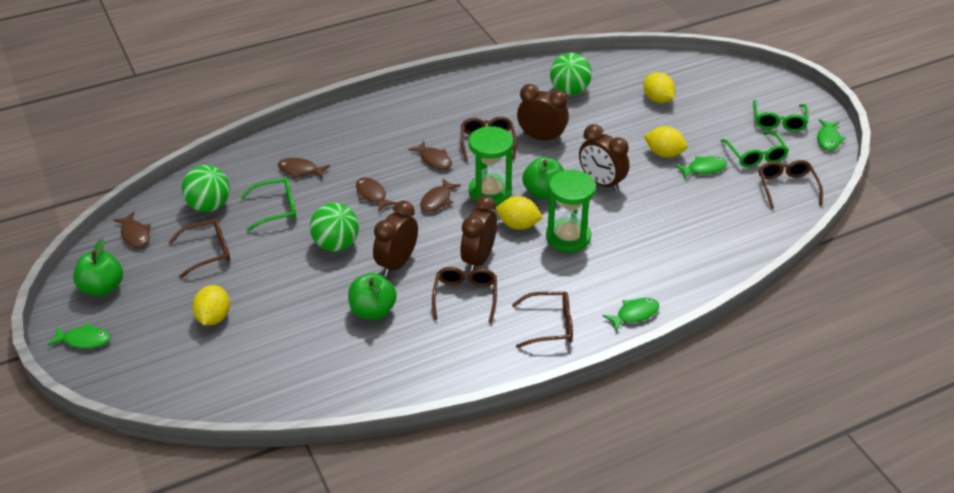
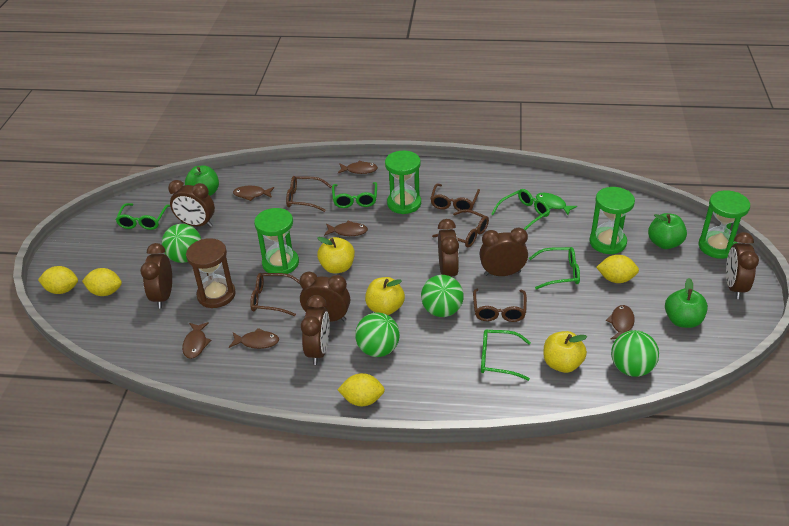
brown clock: [373,201,418,277] [460,196,497,272] [517,84,569,143] [579,124,629,192] = 4 -> [140,243,172,309] [168,180,215,227] [299,271,350,322] [301,295,330,365] [438,219,459,277] [479,228,528,276] [726,232,759,299] = 7
brown fish: [113,212,151,248] [278,158,330,179] [356,177,396,212] [408,141,452,170] [420,179,461,212] = 5 -> [182,322,211,359] [229,328,279,349] [233,186,274,201] [324,221,368,236] [338,160,378,174] [606,305,635,340] = 6
brown hourglass: none = 0 -> [186,238,236,308] = 1
green ball: [182,165,230,212] [310,203,359,252] [550,53,592,95] = 3 -> [162,224,201,263] [355,312,400,357] [421,275,464,317] [611,330,659,377] = 4
green fish: [48,323,110,349] [603,298,659,331] [675,156,727,179] [817,119,846,151] = 4 -> [536,193,577,215] = 1
green glasses: [240,178,296,231] [720,131,789,168] [753,100,808,132] = 3 -> [116,203,170,230] [332,182,377,208] [481,330,531,381] [491,189,550,230] [529,247,580,290] = 5
green hourglass: [468,126,513,205] [546,170,596,252] = 2 -> [254,208,299,274] [385,151,421,214] [589,187,635,254] [698,190,750,259] = 4
yellow apple: none = 0 -> [317,237,355,273] [365,277,405,315] [543,331,587,373] = 3

